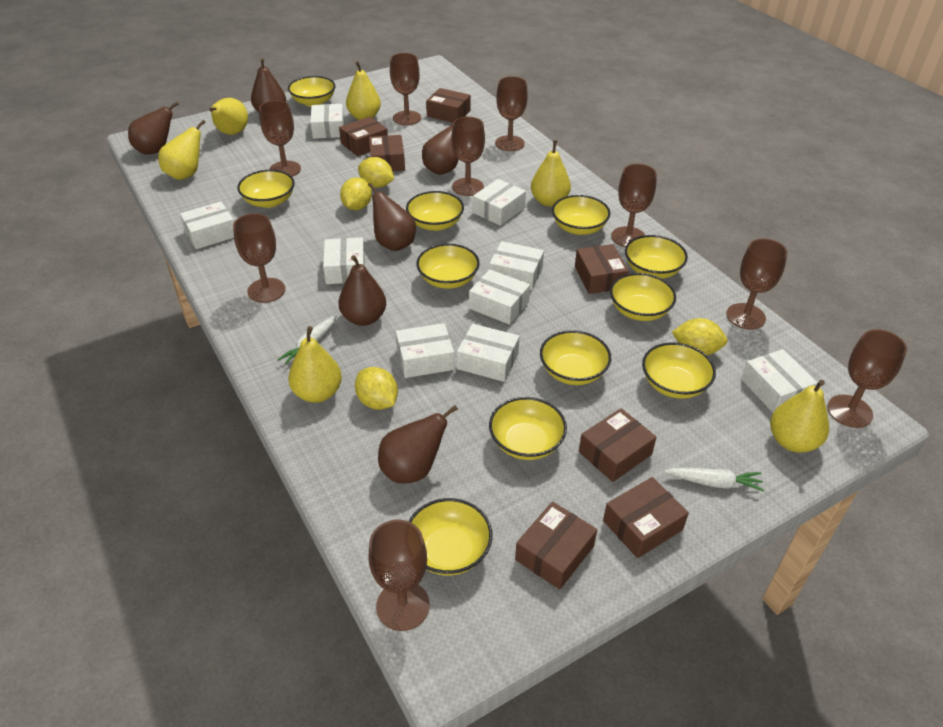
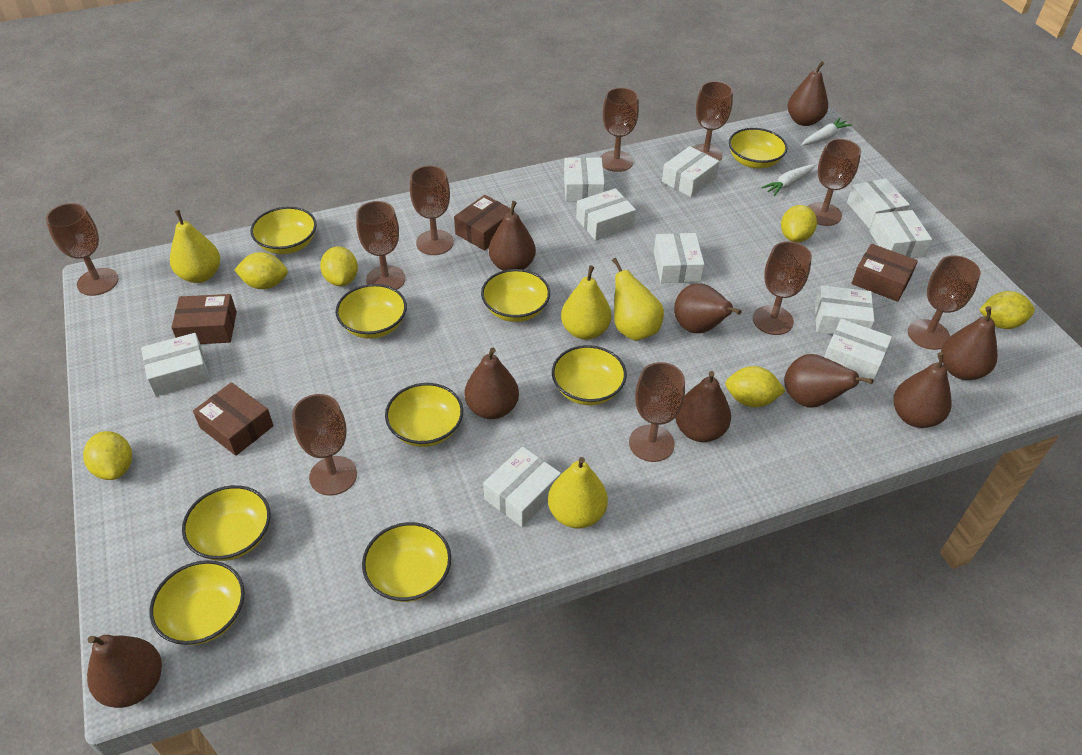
brown box: [339,116,388,156] [369,135,405,171] [426,88,471,123] [515,502,597,590] [575,244,629,294] [579,408,657,482] [603,477,689,558] = 7 -> [171,294,237,344] [193,382,274,456] [454,195,511,251] [851,244,918,302] = 4
brown goblet: [233,213,285,303] [259,100,301,177] [368,519,430,631] [390,53,421,125] [451,117,485,196] [495,76,528,151] [611,164,657,247] [726,239,787,330] [827,329,907,428] = 9 -> [46,203,119,296] [292,394,357,496] [356,201,405,290] [410,165,454,255] [600,87,639,172] [629,362,685,462] [693,81,733,161] [753,241,812,335] [807,138,861,226] [908,255,981,350] = 10
brown pear: [128,102,179,155] [251,58,286,112] [338,255,386,326] [368,183,416,251] [378,405,458,483] [422,116,467,175] = 6 -> [87,635,162,708] [464,348,519,419] [489,201,536,271] [674,283,741,333] [675,371,731,442] [784,354,874,408] [787,61,828,126] [893,352,952,428] [941,306,997,380] = 9
white box: [180,201,234,249] [310,104,344,139] [323,237,365,284] [396,323,454,378] [457,324,520,382] [469,269,530,325] [473,179,526,226] [489,241,544,290] [741,349,818,413] = 9 -> [141,333,210,396] [483,447,561,527] [564,157,605,202] [576,188,636,241] [654,233,704,283] [662,146,720,197] [815,285,875,334] [824,319,892,382] [847,178,910,229] [869,210,932,258] = 10
yellow bowl: [237,170,295,208] [288,76,335,107] [406,191,464,231] [409,498,492,576] [416,244,480,289] [489,397,567,460] [540,330,611,385] [552,195,610,235] [610,273,676,321] [625,235,688,279] [642,342,716,399] = 11 -> [150,560,245,645] [182,485,270,561] [250,207,316,254] [336,284,407,339] [362,522,451,602] [385,383,463,447] [481,269,550,322] [552,345,627,405] [729,128,788,169] = 9
yellow lemon: [340,177,372,210] [355,367,398,410] [358,157,394,188] [672,318,728,355] = 4 -> [83,431,132,480] [235,252,288,289] [320,246,358,286] [725,366,785,407] [781,205,817,242] [979,291,1035,329] = 6
yellow pear: [158,120,206,180] [209,98,248,135] [288,326,342,403] [346,61,381,120] [531,140,571,207] [770,380,829,452] = 6 -> [170,210,220,283] [548,457,608,528] [561,265,612,340] [612,258,664,341] = 4

